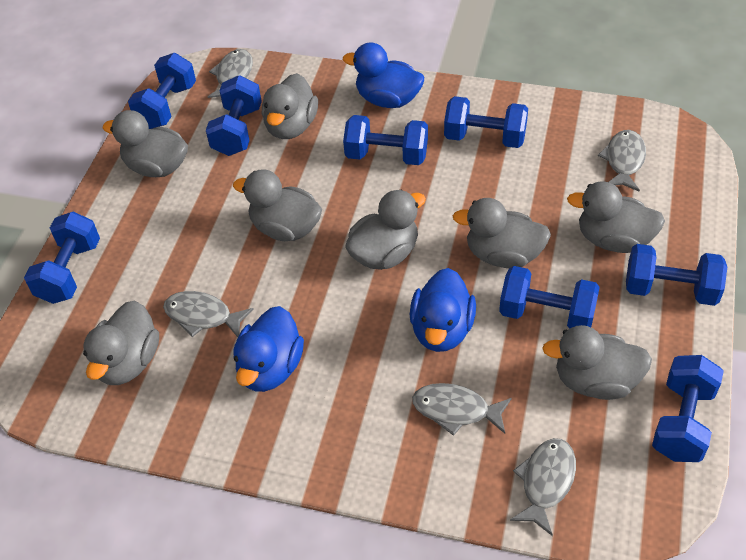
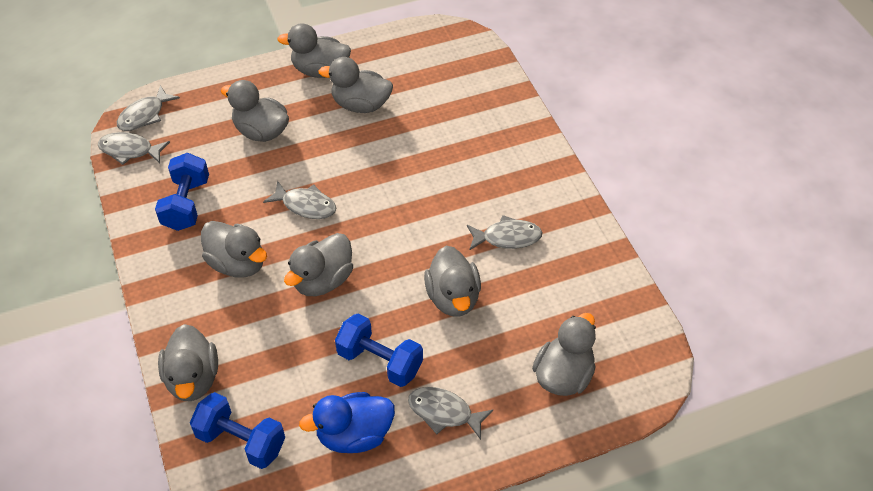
blue duck: [233,306,304,392] [343,42,424,108] [410,268,476,352] = 3 -> [299,392,395,453] = 1
blue dumbbell: [24,212,100,304] [128,53,196,129] [206,75,262,156] [343,115,428,165] [444,96,528,148] [499,266,600,329] [626,244,727,306] [652,355,724,462] = 8 -> [155,153,209,231] [190,392,285,469] [335,313,423,387] = 3

